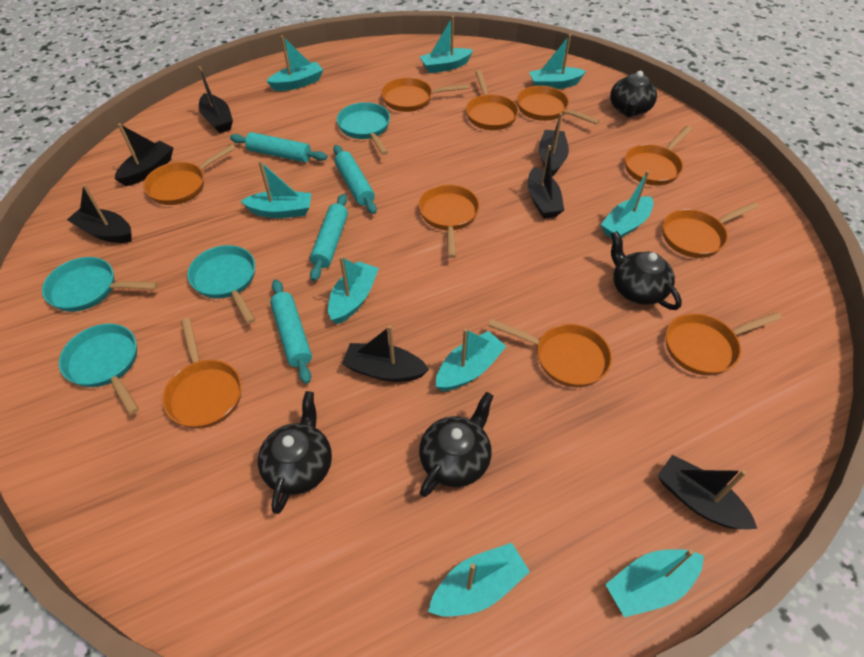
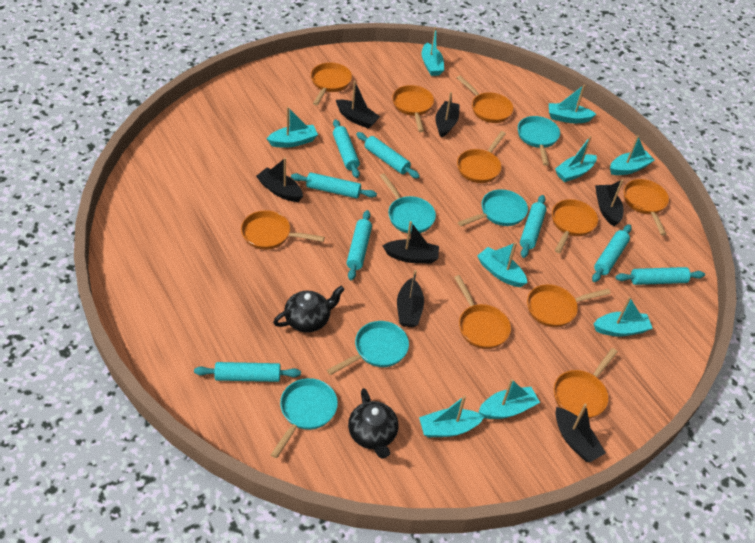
black teapot: [258,391,332,514] [419,392,493,497] [610,70,657,117] [611,231,682,310] = 4 -> [273,286,345,333] [348,388,399,459] = 2
turquoise pan: [42,257,158,312] [59,324,139,415] [187,245,255,324] [337,102,390,155] = 4 -> [271,378,338,458] [327,321,409,375] [380,173,436,234] [458,189,528,226] [518,116,560,166] = 5
turquoise rolling pin: [230,132,327,162] [270,279,312,384] [310,194,348,281] [333,145,377,214] = 4 -> [194,362,301,382] [291,172,377,198] [333,119,360,178] [346,210,372,280] [356,132,420,179] [520,195,546,258] [592,224,632,282] [615,267,705,285] = 8

